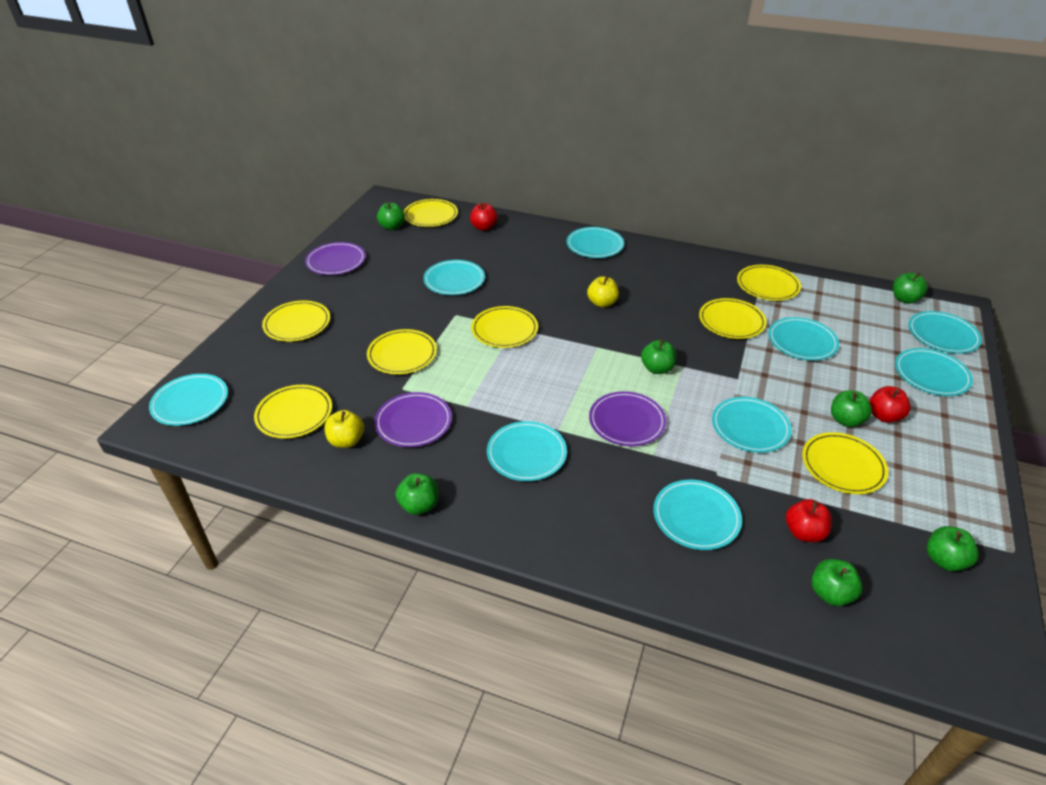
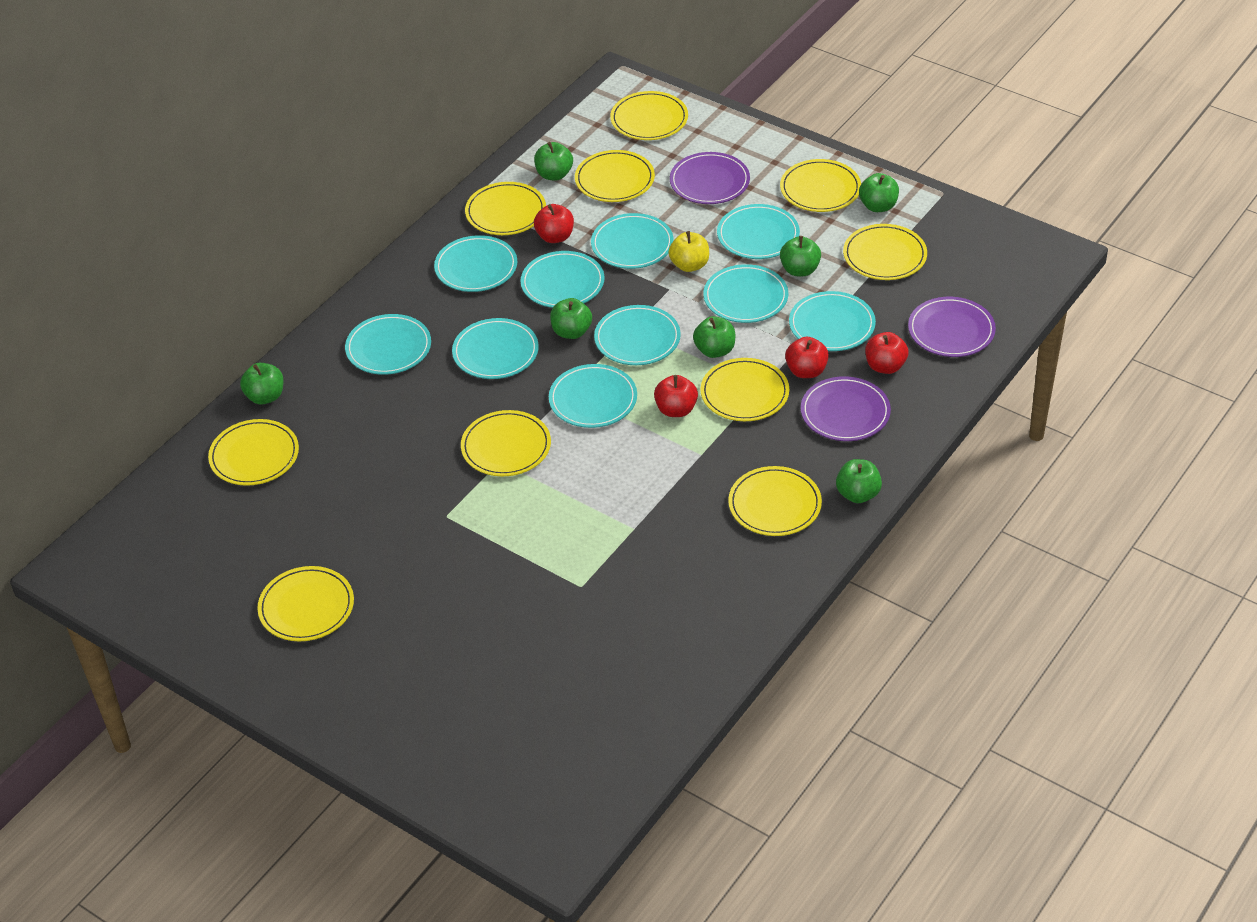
red apple: [470,202,498,231] [786,499,832,542] [869,386,911,423] = 3 -> [534,204,574,243] [654,375,698,417] [785,336,829,378] [865,332,909,374] = 4
turquoise plate: [149,374,228,426] [423,260,485,295] [487,421,567,481] [566,227,624,258] [653,480,742,550] [712,397,792,453] [768,317,839,361] [895,348,973,396] [908,311,982,354] = 9 -> [345,314,431,375] [434,235,517,292] [452,318,539,379] [520,251,604,308] [549,364,637,428] [591,213,674,269] [594,305,681,365] [703,264,788,323] [717,204,800,259] [789,291,876,351] = 10
yellow apple: [325,410,364,448] [587,276,619,308] = 2 -> [669,231,709,272] = 1
yellow plate: [254,385,332,438] [262,301,330,342] [367,329,437,374] [404,199,458,227] [471,306,538,348] [699,298,767,339] [737,265,801,301] [802,432,888,494] = 8 -> [208,419,299,486] [257,566,354,641] [461,410,551,476] [465,182,546,235] [575,150,655,202] [610,91,688,140] [700,358,789,421] [728,466,822,536] [780,159,861,212] [843,224,927,280] = 10

